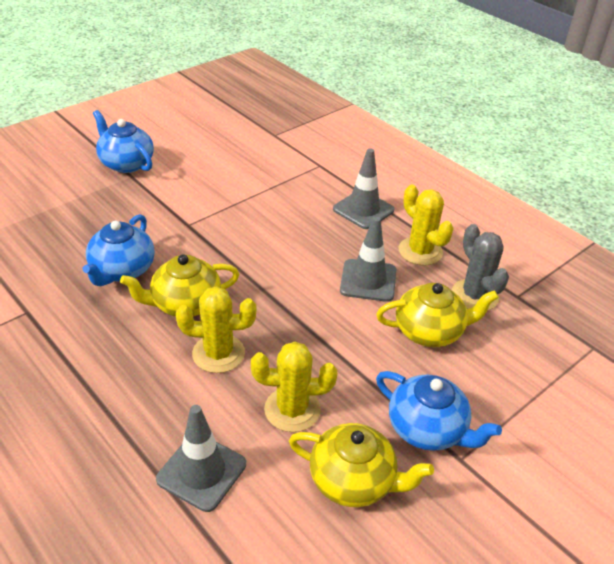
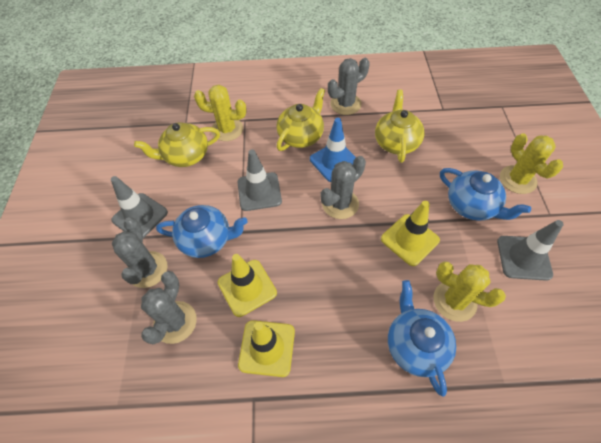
blue traffic cone: none = 0 -> [310,118,356,182] = 1
grey cactus: [452,224,509,311] = 1 -> [112,217,167,288] [141,271,197,344] [320,156,366,219] [328,58,370,115] = 4
yellow traffic cone: none = 0 -> [218,254,277,317] [238,320,295,377] [381,201,440,266] = 3

